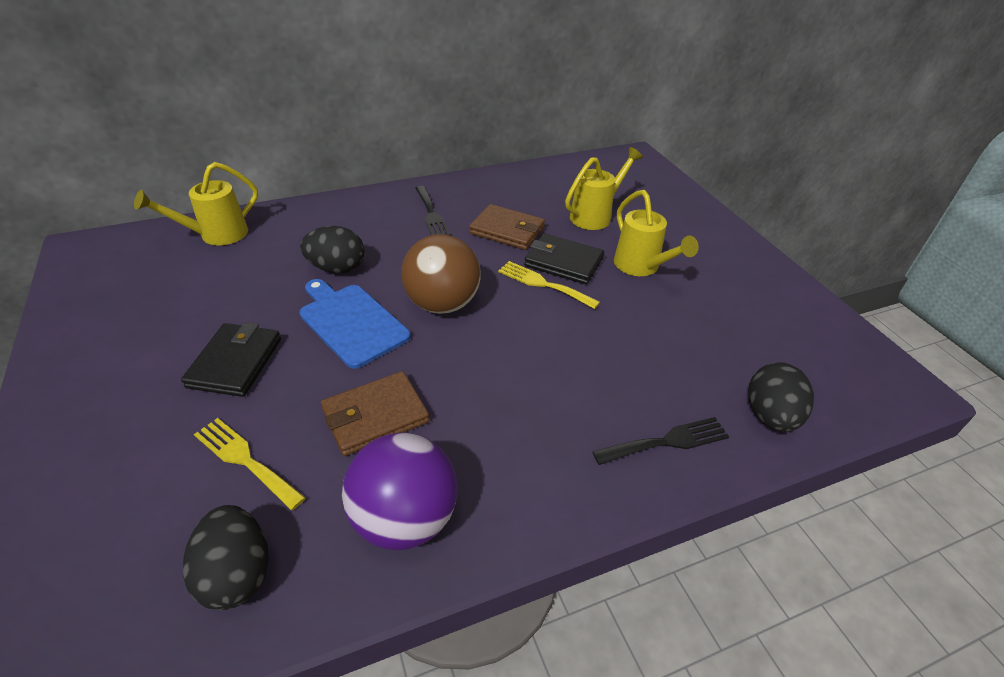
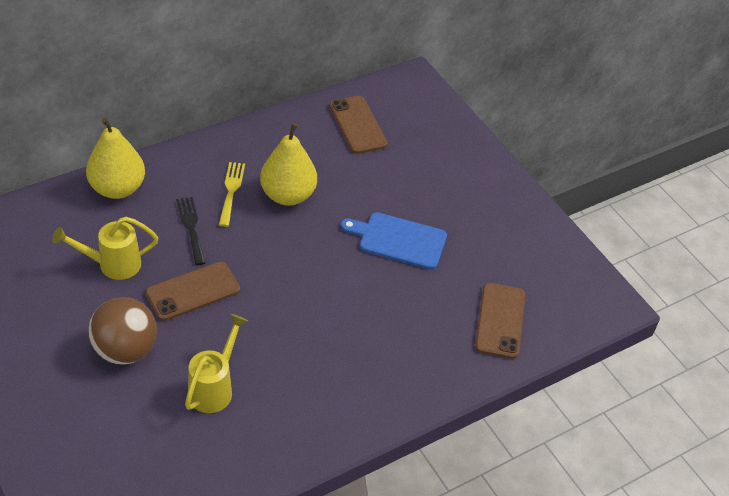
black egg: [183,505,269,610] [300,226,364,273] [748,362,814,432] = 3 -> none = 0
black fork: [415,186,451,236] [592,417,729,465] = 2 -> [176,197,206,265] = 1
black wallet: [181,322,281,397] [524,233,604,285] = 2 -> none = 0
brown phone: none = 0 -> [146,262,240,321] [329,96,388,154] [475,283,525,359] = 3
brown wallet: [321,371,429,456] [469,204,545,250] = 2 -> none = 0
purple ball: [342,432,458,550] = 1 -> none = 0
yellow fork: [194,418,306,510] [498,261,600,309] = 2 -> [219,162,245,227] = 1
yellow pear: none = 0 -> [86,118,145,199] [260,123,317,206] = 2
yellow watering can: [134,162,258,245] [565,147,643,230] [614,190,699,276] = 3 -> [52,217,158,280] [185,314,248,413] = 2

